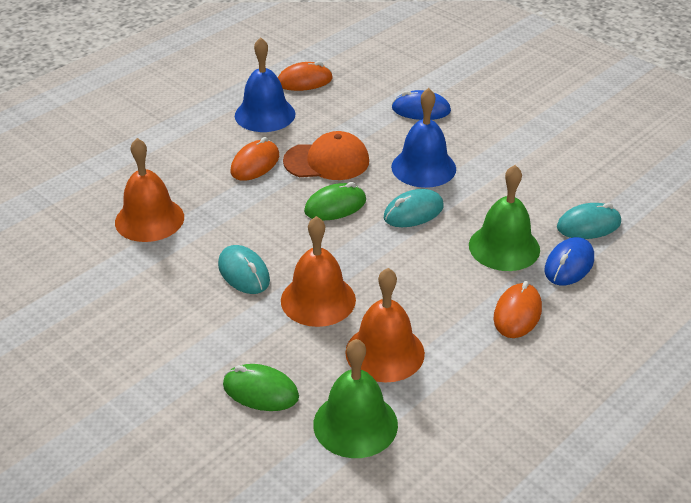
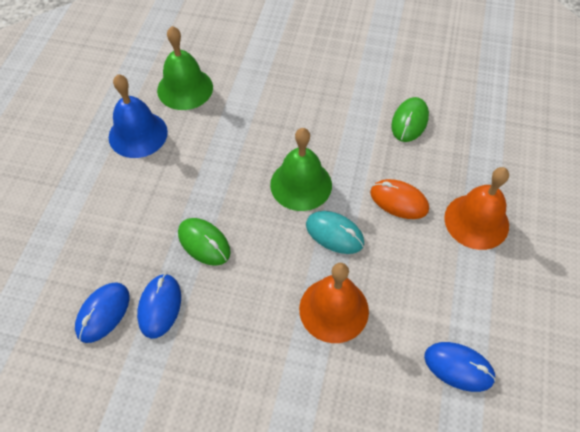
blue bell: [235,37,295,132] [391,88,456,188] = 2 -> [109,74,168,158] = 1
blue mouse: [392,90,451,120] [544,237,594,285] = 2 -> [75,282,129,343] [137,274,181,339] [424,342,496,392] = 3
orange bell: [115,138,184,242] [281,216,356,327] [345,268,425,382] = 3 -> [299,263,369,343] [444,167,509,250] = 2
orange cap: [283,131,369,180] = 1 -> none = 0
orange mouse: [231,137,279,181] [278,61,333,91] [494,281,542,338] = 3 -> [370,179,429,219] = 1
turquoise mouse: [218,245,270,294] [384,189,443,227] [557,203,621,239] = 3 -> [306,211,364,254] = 1

